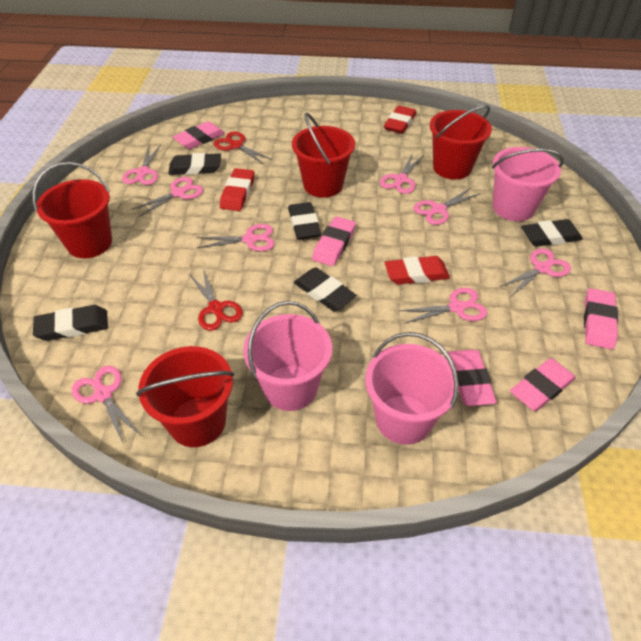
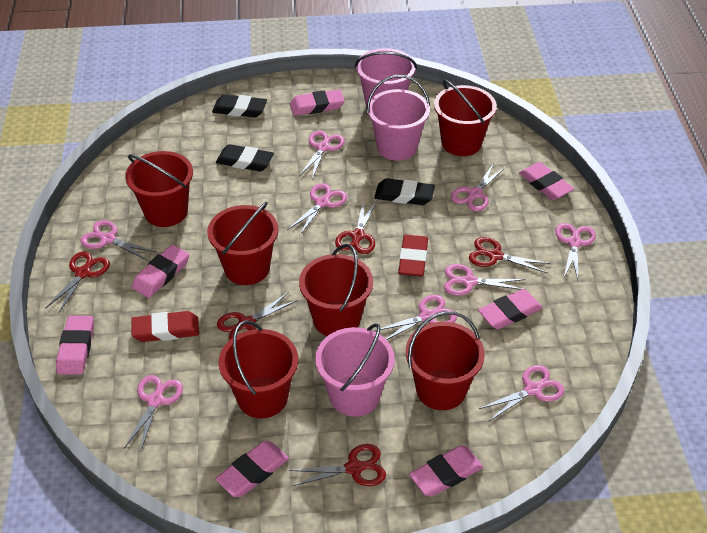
black eraser: [33,305,108,341] [168,153,221,175] [288,202,321,240] [294,267,356,311] [521,219,583,247] = 5 -> [212,94,267,117] [216,144,274,172] [374,178,435,205] = 3
pink eraser: [173,121,225,149] [312,216,356,266] [448,350,497,406] [510,358,576,411] [584,288,618,349] = 5 -> [56,316,94,375] [132,245,189,298] [215,441,289,497] [290,89,345,116] [409,445,483,497] [478,289,543,329] [519,162,574,200] = 7
pink scissors: [72,366,140,443] [122,145,161,185] [132,177,203,217] [196,224,275,251] [380,152,424,194] [399,288,487,324] [413,188,480,225] [499,248,571,296] = 8 -> [80,220,156,261] [124,375,183,453] [287,183,347,236] [299,131,345,179] [374,295,457,340] [444,264,526,296] [451,163,506,211] [479,365,564,421] [555,223,596,280] = 9
red bucket: [33,162,112,258] [136,346,234,447] [292,112,355,198] [430,105,492,179] = 4 -> [125,151,193,227] [207,202,278,285] [219,320,298,418] [299,244,373,336] [406,311,485,410] [434,80,497,156] = 6
red eraser: [220,168,254,211] [384,106,416,134] [385,256,450,285] = 3 -> [131,311,199,342] [398,235,428,277] = 2
red scissors: [189,269,243,331] [214,131,272,164] = 2 -> [45,252,110,313] [217,292,298,340] [289,444,386,486] [335,200,377,254] [469,237,551,273] = 5

